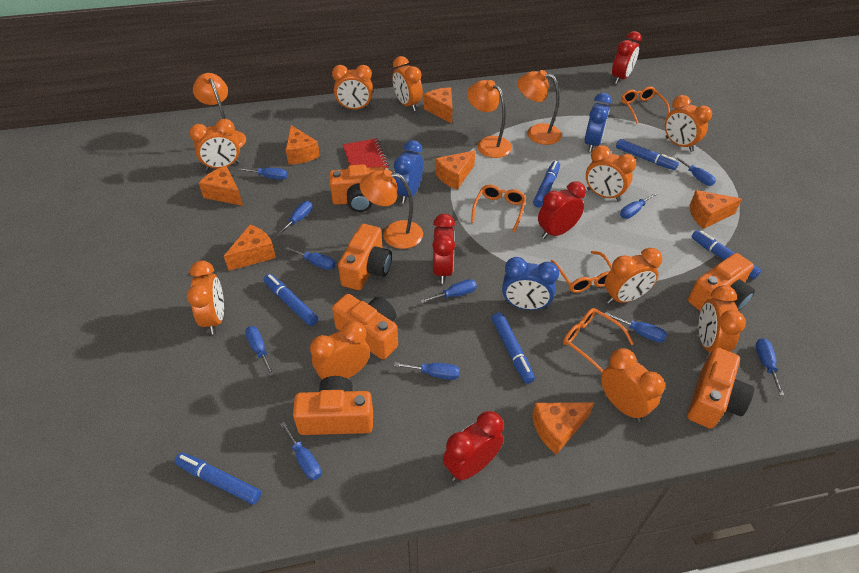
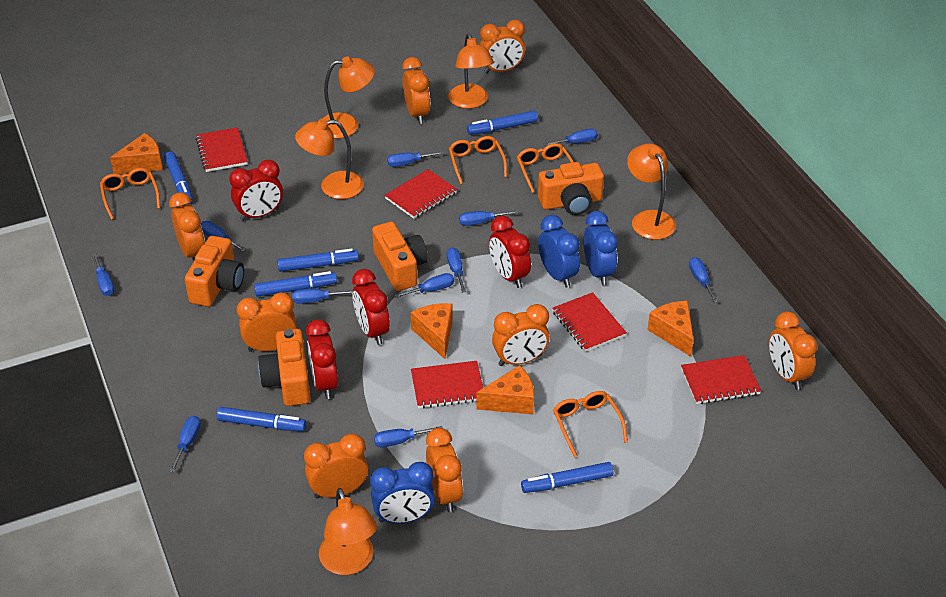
orange camera: [293,376,373,435] [329,164,385,212] [332,294,398,360] [338,224,392,290] [687,347,754,429] [688,253,755,311] = 6 -> [185,236,244,307] [258,329,310,406] [372,222,428,291] [538,162,604,215] = 4
orange cheese: [199,166,243,206] [224,225,276,271] [286,125,320,165] [424,87,453,124] [435,151,475,190] [532,402,595,455] [690,190,742,229] = 7 -> [110,133,163,174] [411,303,453,359] [476,365,534,414] [648,301,694,357] = 4
orange clock: [187,261,224,334] [189,119,240,170] [310,321,370,380] [332,65,373,109] [392,56,423,111] [586,145,636,201] [601,348,665,422] [605,248,663,304] [665,95,712,152] [699,285,746,352] = 10 -> [169,192,205,261] [237,292,297,352] [304,433,368,499] [402,57,430,124] [426,428,463,512] [480,20,525,74] [492,304,550,366] [769,311,818,390] = 8
orange lamp: [193,73,246,148] [360,169,423,249] [467,80,512,158] [517,70,562,145] = 4 -> [295,118,364,199] [319,488,377,575] [323,56,375,139] [448,33,494,109] [627,144,676,240] = 5
red notebook: [343,138,389,170] = 1 -> [196,127,248,172] [385,169,457,219] [411,361,483,409] [552,292,627,352] [681,355,761,404] = 5

